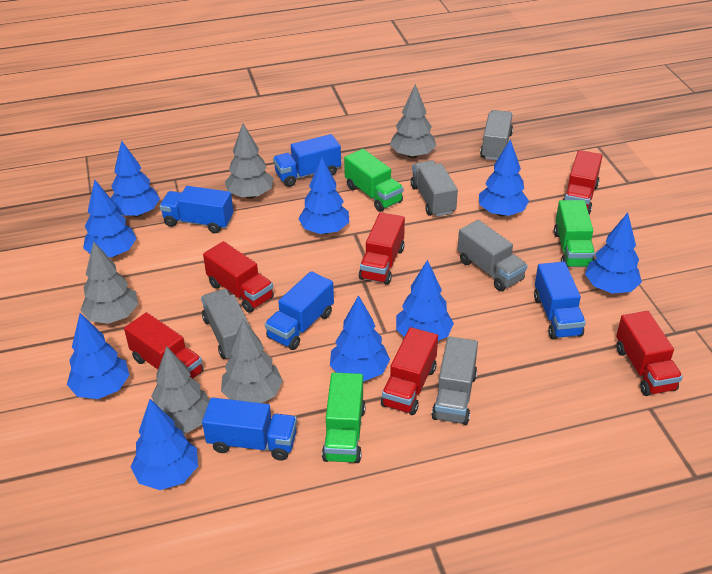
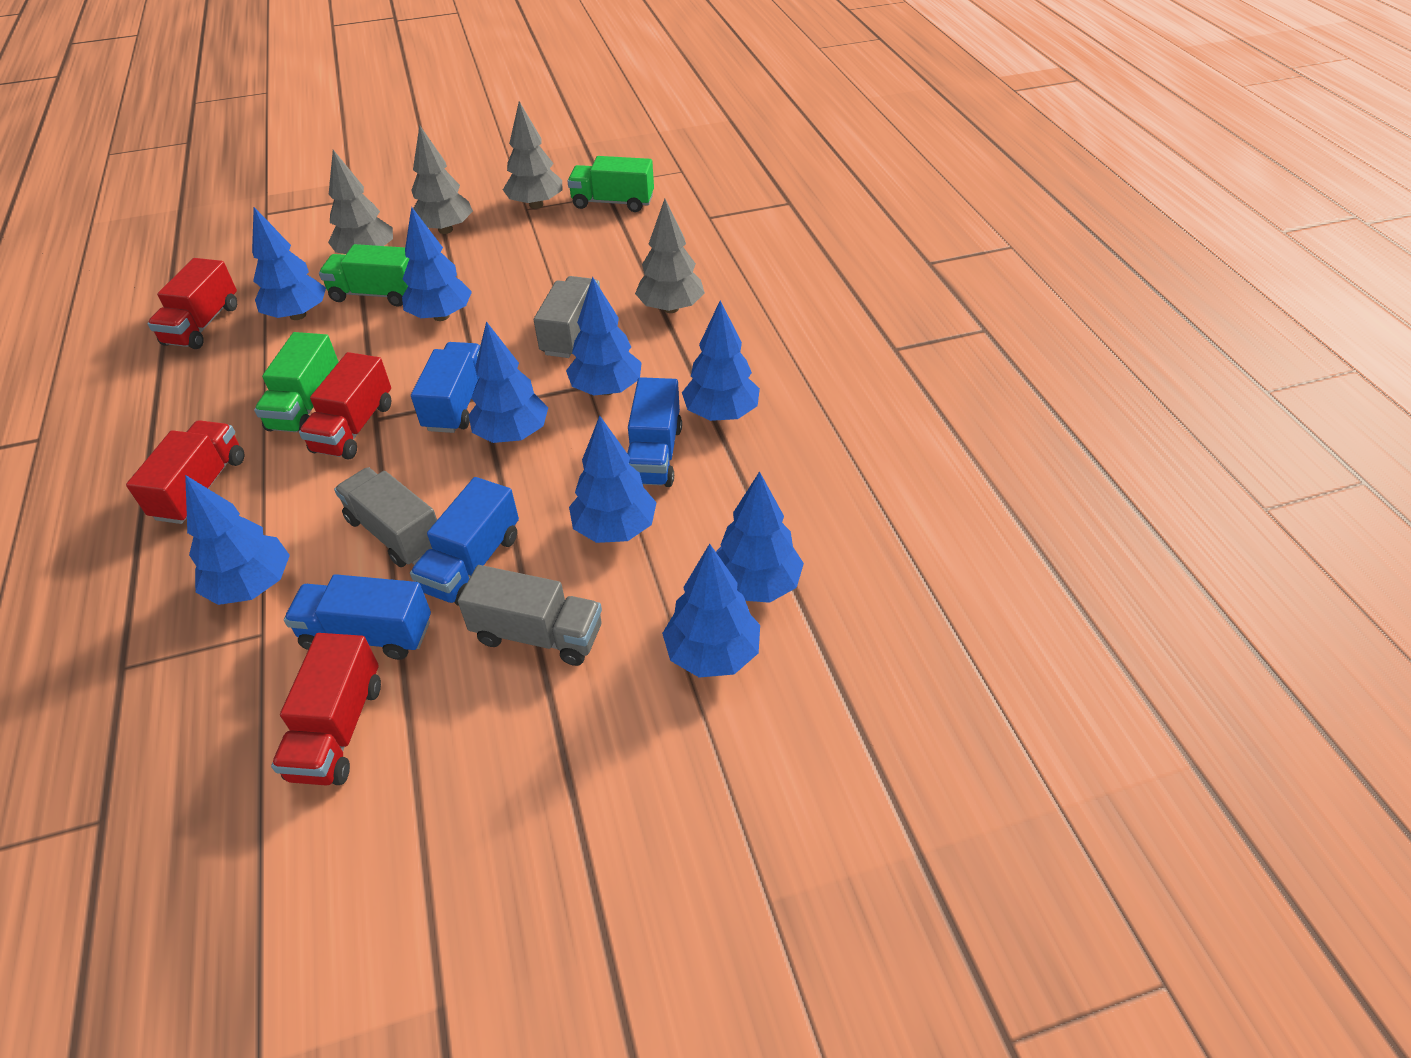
blue truck: [160,186,233,233] [202,397,297,461] [265,271,334,350] [273,134,341,187] [534,262,586,339] = 5 -> [284,574,431,660] [410,477,519,606] [411,342,480,433] [627,377,682,487] = 4
grey tree: [81,241,138,324] [151,346,210,434] [221,319,283,403] [225,124,274,199] [390,84,436,158] = 5 -> [328,150,393,254] [411,125,473,234] [503,102,563,209] [635,199,705,313] = 4
grey truck: [201,289,252,359] [411,160,458,217] [432,336,478,425] [457,220,527,291] [480,110,513,160] = 5 -> [334,467,437,567] [458,565,602,666] [534,276,600,358] = 3
red truck: [124,312,203,378] [203,241,274,313] [359,212,405,285] [381,327,438,415] [563,150,602,214] [616,311,683,396] = 6 -> [126,420,244,524] [147,258,237,349] [271,633,381,785] [299,352,391,460] = 4

